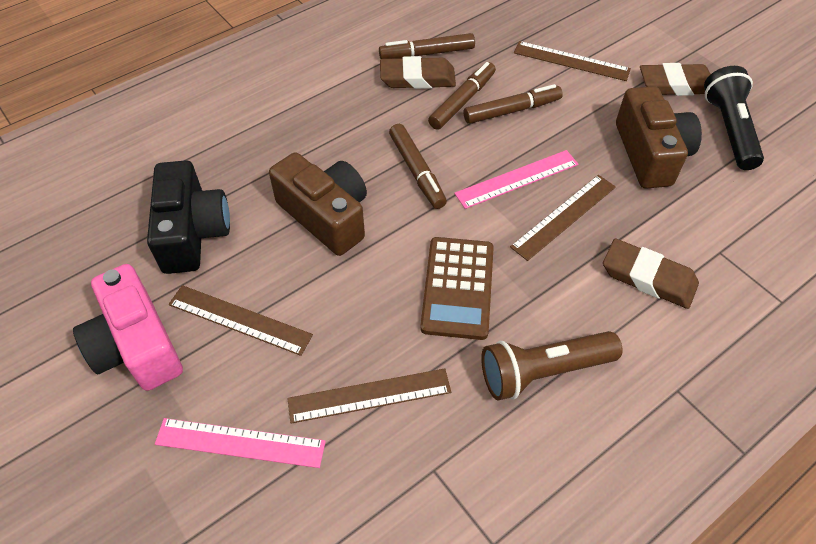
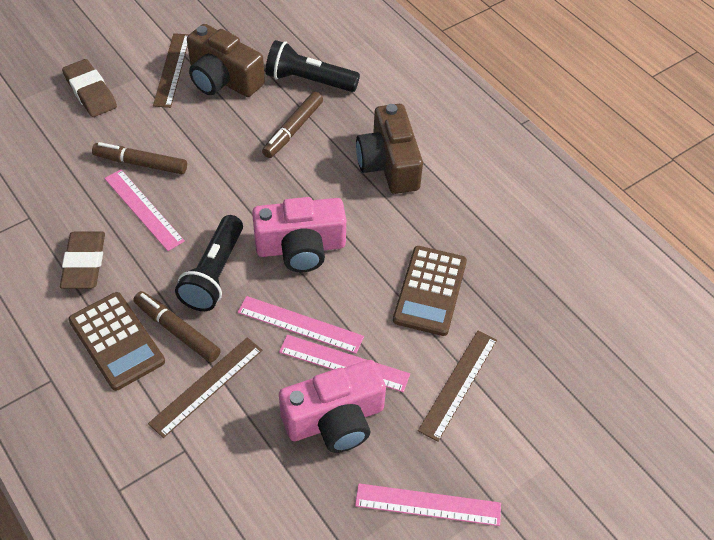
black camera: [147,160,230,274] = 1 -> none = 0
black flashlight: [704,66,764,170] = 1 -> [175,215,243,311] [266,40,360,92] = 2
brown calculator: [420,237,494,340] = 1 -> [68,292,165,391] [393,246,467,336] = 2
brown eraser: [380,56,456,89] [603,238,699,309] [640,63,710,96] = 3 -> [60,231,105,289] [62,59,117,117] = 2
brown flashlight: [481,331,623,401] = 1 -> none = 0
brown marker: [379,33,475,59] [389,124,447,209] [428,62,496,130] [464,84,563,124] = 4 -> [92,142,187,174] [133,291,221,362] [262,92,323,158] = 3
brown ruler: [169,285,313,356] [287,368,451,424] [510,175,616,261] [514,41,631,81] = 4 -> [148,337,263,438] [153,33,189,108] [418,331,497,442] = 3
pink camera: [73,264,183,391] = 1 -> [252,197,346,272] [279,360,386,453] = 2
pink ruler: [155,418,326,468] [454,150,579,209] = 2 -> [104,169,185,251] [238,296,364,354] [279,335,410,392] [355,483,501,526] = 4

